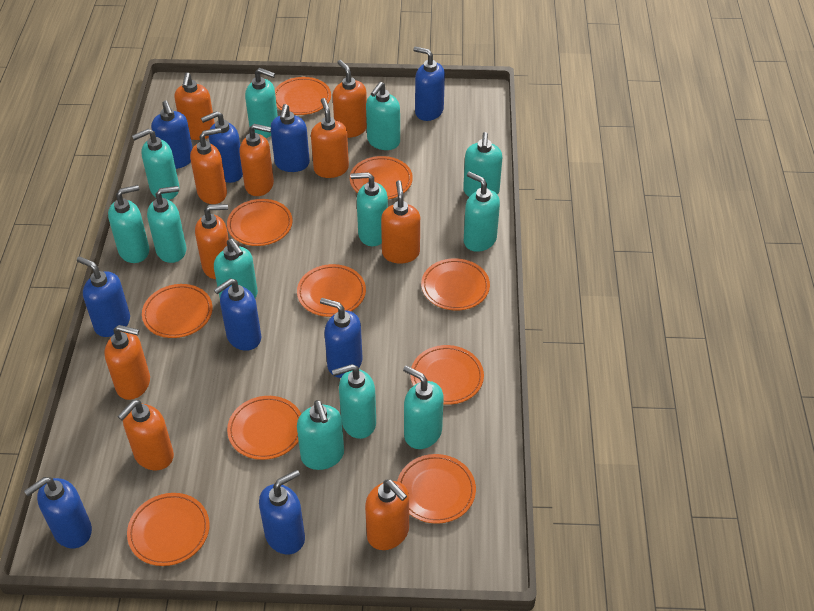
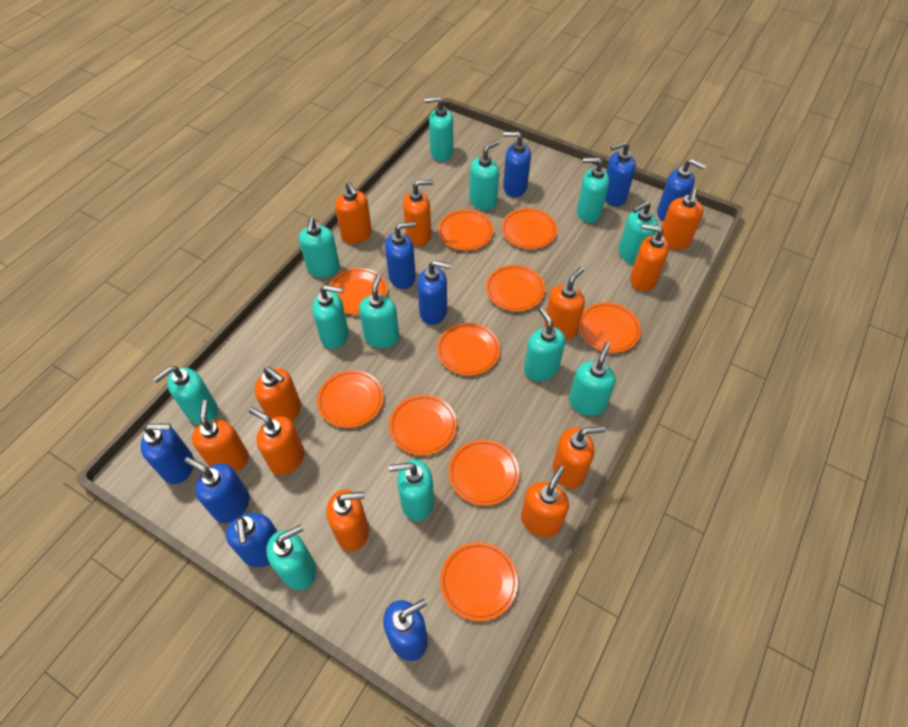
orange soap dispenser: [104,325,150,400] [117,400,174,470] [174,72,215,140] [190,128,227,204] [195,204,229,279] [240,124,274,196] [311,98,349,178] [333,60,367,138] [365,480,409,550] [381,180,420,263] = 10 -> [192,400,249,472] [249,407,304,475] [255,367,301,421] [327,490,369,551] [335,182,372,244] [403,180,433,246] [521,466,569,537] [544,267,585,340] [553,426,605,488] [630,224,669,292] [661,189,703,250] = 11

